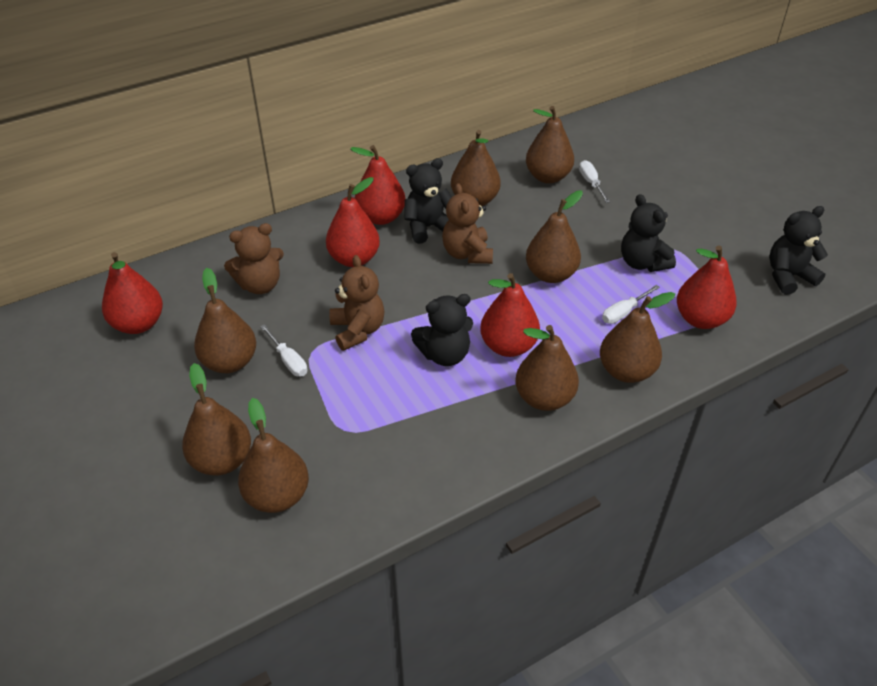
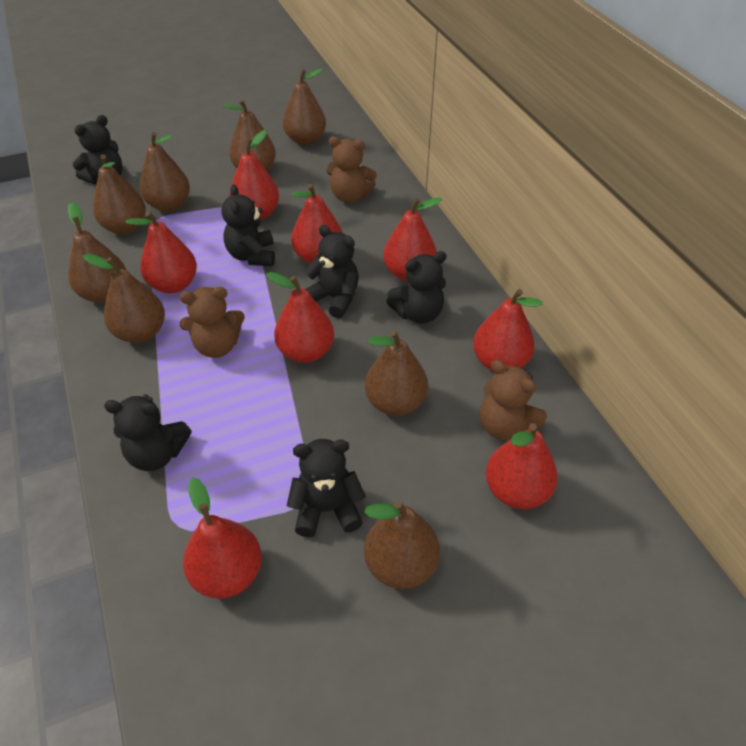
black teddy bear: [404,158,452,244] [411,294,473,366] [621,194,676,272] [769,206,828,295] = 4 -> [73,115,123,185] [104,394,192,471] [222,184,275,266] [287,439,366,537] [304,225,359,318] [386,251,447,324] = 6
red pear: [102,252,163,334] [326,177,380,267] [350,145,405,225] [480,273,540,357] [677,246,737,329] = 5 -> [126,211,197,293] [183,477,262,599] [229,130,279,220] [267,272,334,363] [291,184,343,264] [383,197,442,281] [473,289,542,371] [486,423,558,509] = 8
white screwdriver: [260,324,307,377] [579,160,610,203] [602,285,660,324] = 3 -> none = 0

